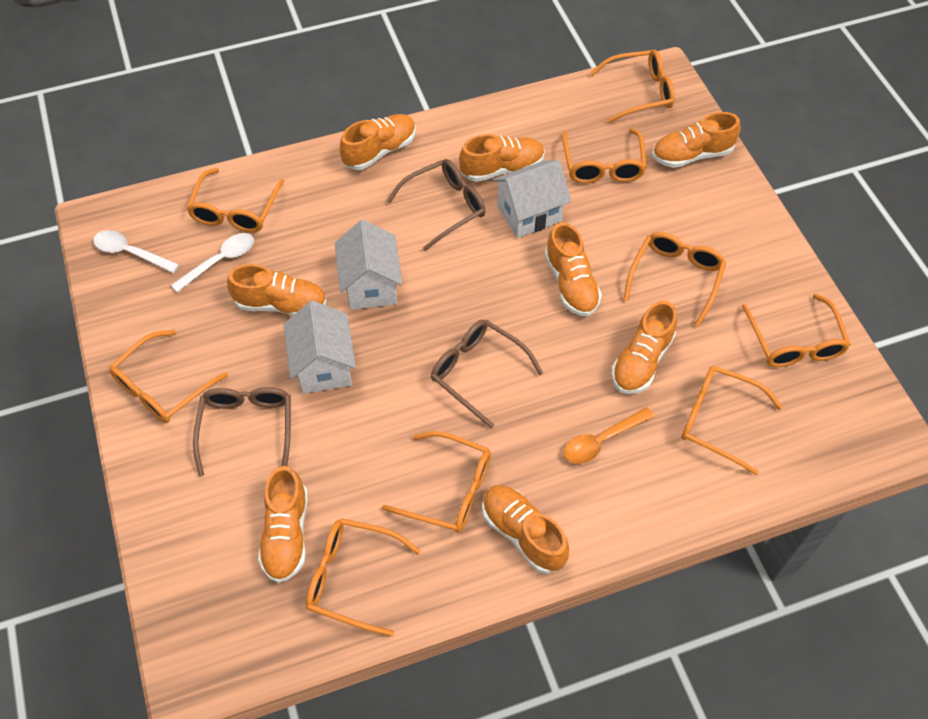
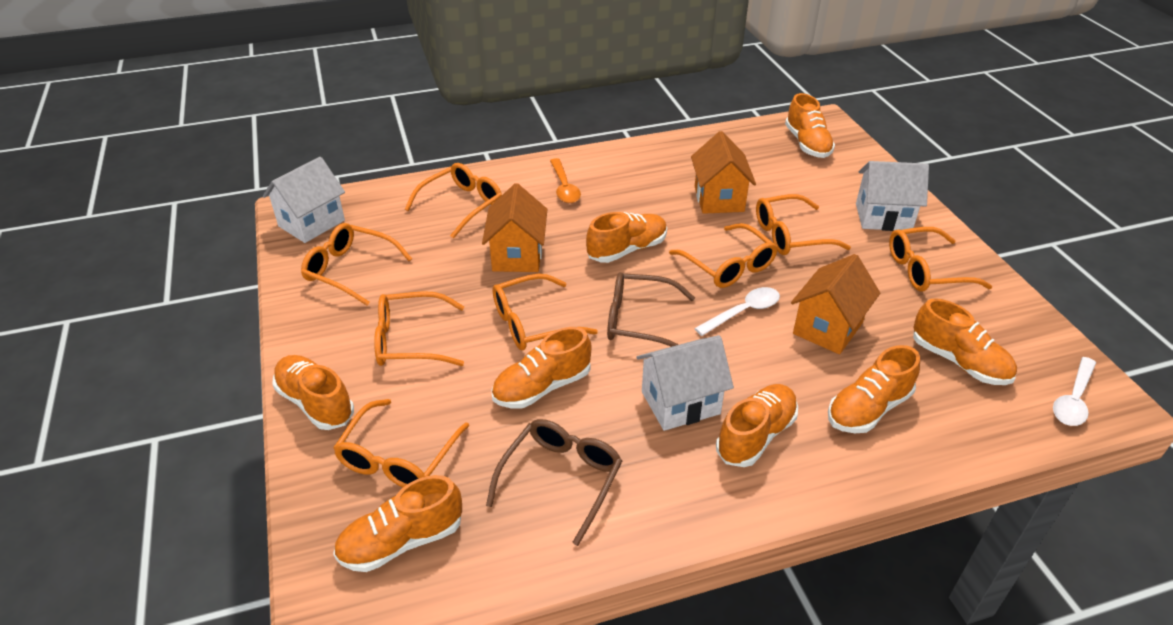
brown glasses: [193,387,291,476] [387,159,485,251] [431,320,543,428] = 3 -> [486,419,622,546] [607,272,695,347] = 2
orange glasses: [109,330,228,423] [186,168,284,232] [306,518,421,637] [381,431,491,533] [562,129,647,184] [589,50,675,123] [623,232,726,327] [681,366,782,475] [741,294,851,367] = 9 -> [301,223,412,306] [333,399,469,487] [374,291,464,366] [405,163,502,239] [492,274,598,350] [669,223,778,288] [756,194,851,255] [889,227,992,292] = 8
orange house: none = 0 -> [482,183,547,272] [691,131,756,214] [791,254,880,354] = 3

